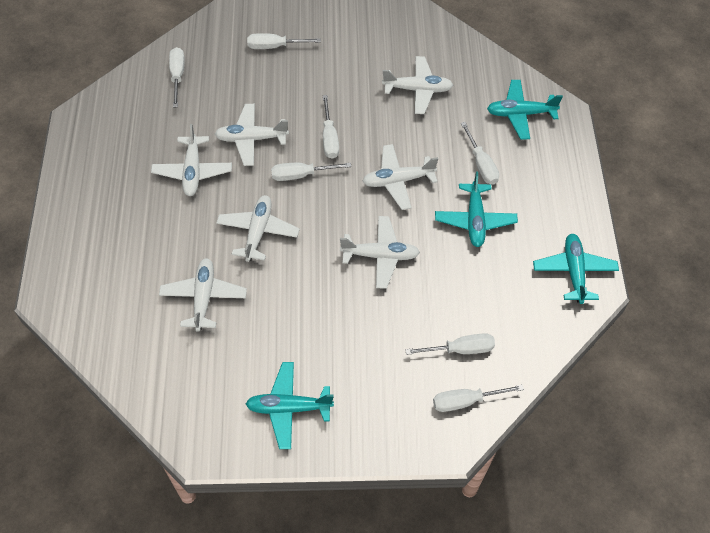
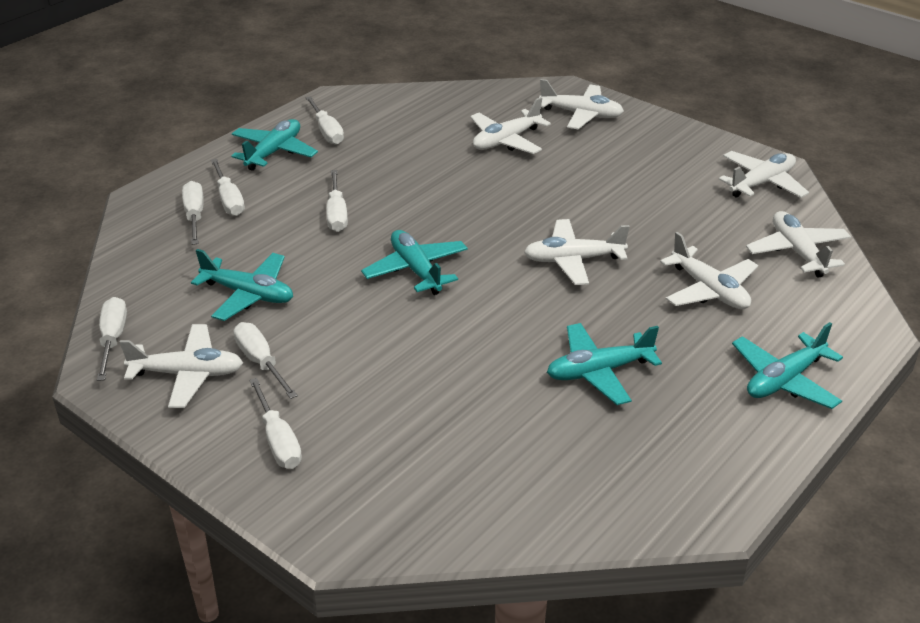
turquoise plane: [246,362,334,449] [435,171,518,247] [487,80,563,139] [533,234,619,304] = 4 -> [191,249,293,321] [231,119,318,171] [361,230,468,295] [547,323,662,405] [732,322,843,409] = 5

